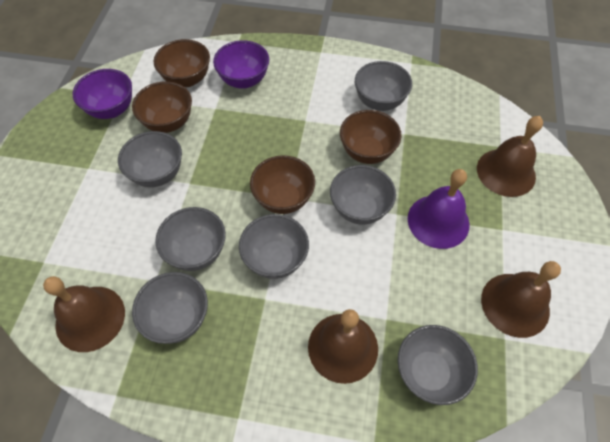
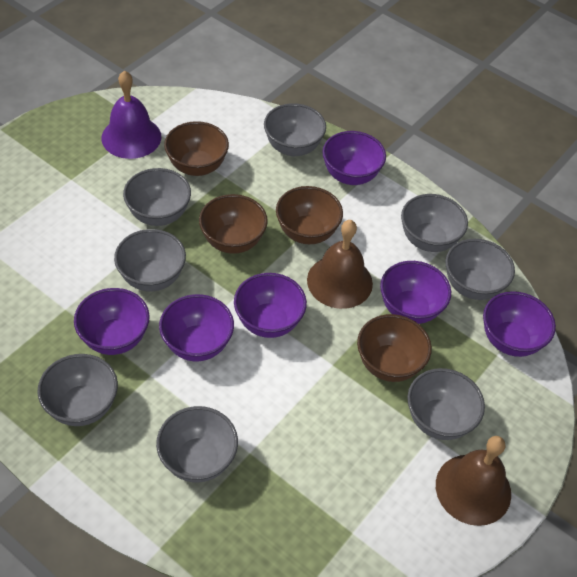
brown bell: [43,276,125,352] [308,309,378,384] [477,116,543,197] [481,261,561,338] = 4 -> [307,220,373,309] [436,436,511,526] = 2
grey bowl: [118,131,182,187] [132,272,208,344] [155,207,226,271] [239,214,309,279] [330,165,396,225] [355,61,412,111] [398,325,478,405] = 7 -> [37,354,118,426] [114,229,186,291] [123,168,191,226] [156,406,238,482] [264,103,326,156] [401,194,468,252] [407,368,485,440] [445,239,515,300] = 8
purple bowl: [73,69,132,119] [213,40,269,89] = 2 -> [74,288,150,355] [159,294,234,361] [234,273,307,338] [322,131,386,185] [380,261,451,324] [483,291,556,357] = 6

